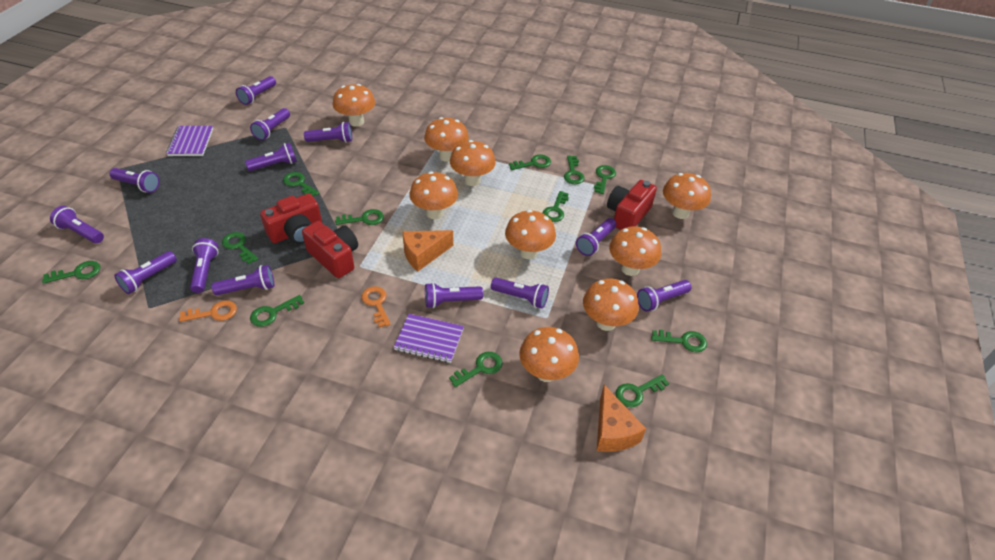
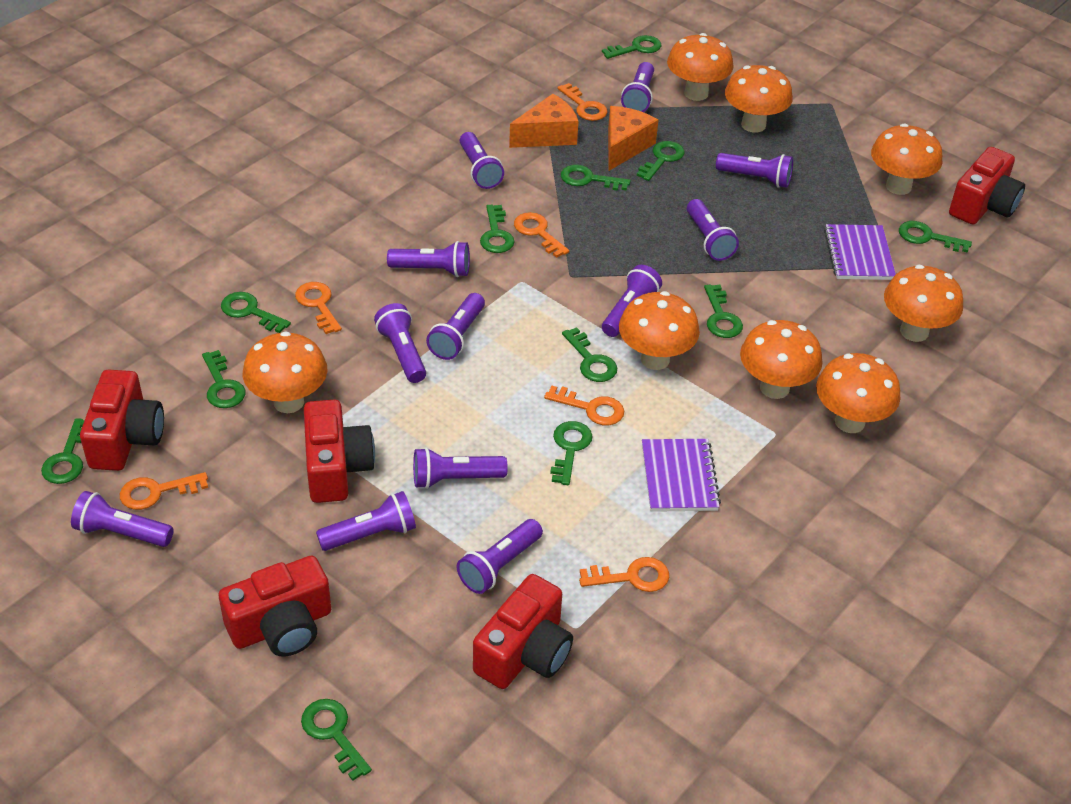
orange key: [179,300,237,322] [361,286,391,328] = 2 -> [120,472,208,510] [295,282,342,334] [514,212,570,258] [544,386,624,425] [557,83,607,121] [579,557,669,592] = 6
orange mushroom: [333,84,375,127] [409,171,458,219] [424,117,469,162] [450,140,496,186] [505,210,556,259] [519,327,579,382] [583,278,639,331] [609,226,661,276] [663,173,711,219] = 9 -> [243,331,327,413] [619,291,700,370] [667,33,734,101] [725,65,793,133] [740,320,823,399] [816,353,901,433] [871,124,942,195] [884,265,963,342] = 8
purple flashlight: [50,206,104,243] [109,168,160,193] [114,251,177,294] [190,238,219,293] [212,265,274,295] [236,76,276,105] [245,143,297,171] [250,108,290,140] [304,122,352,143] [425,283,483,308] [491,278,549,309] [576,218,616,256] [637,280,691,312] = 13 -> [71,491,174,547] [316,491,416,551] [374,303,426,383] [387,241,470,277] [413,447,508,489] [426,293,485,360] [457,519,543,594] [460,132,504,189] [602,265,662,337] [621,62,654,112] [687,199,739,261] [716,153,793,188] = 12
red camera: [260,193,322,244] [302,221,358,278] [607,180,657,230] = 3 -> [80,370,164,471] [219,556,331,657] [304,400,375,503] [473,574,573,689] [949,147,1025,225] = 5

